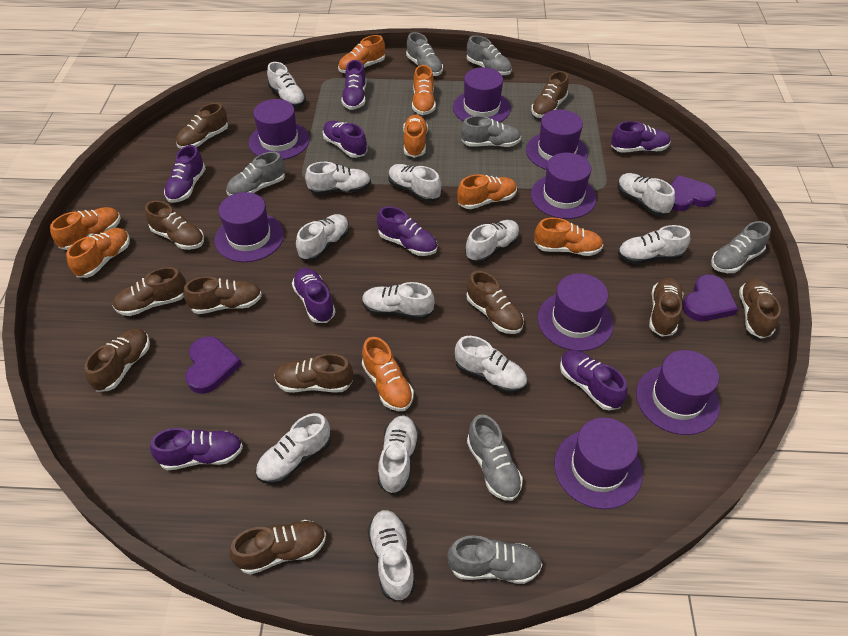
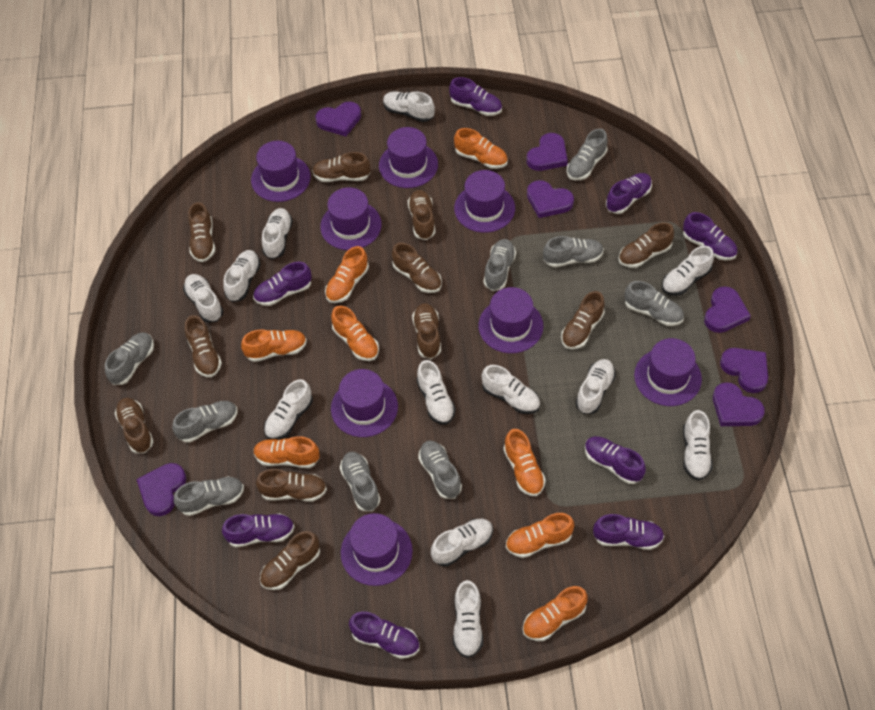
grey shoe: [226,152,285,196] [406,32,443,76] [447,535,543,584] [461,116,521,147] [467,35,512,75] [467,414,523,501] [711,221,771,273] = 7 -> [105,332,154,385] [172,401,237,443] [174,476,244,516] [340,452,381,511] [418,440,462,499] [484,239,516,291] [543,236,604,267] [567,129,607,180] [624,281,684,326] = 9
purple heart: [185,336,242,394] [671,175,716,211] [682,275,738,321] = 3 -> [136,463,186,516] [315,102,361,136] [527,133,568,171] [527,180,574,218] [704,286,751,333] [713,382,765,426] [720,348,768,393] = 7

